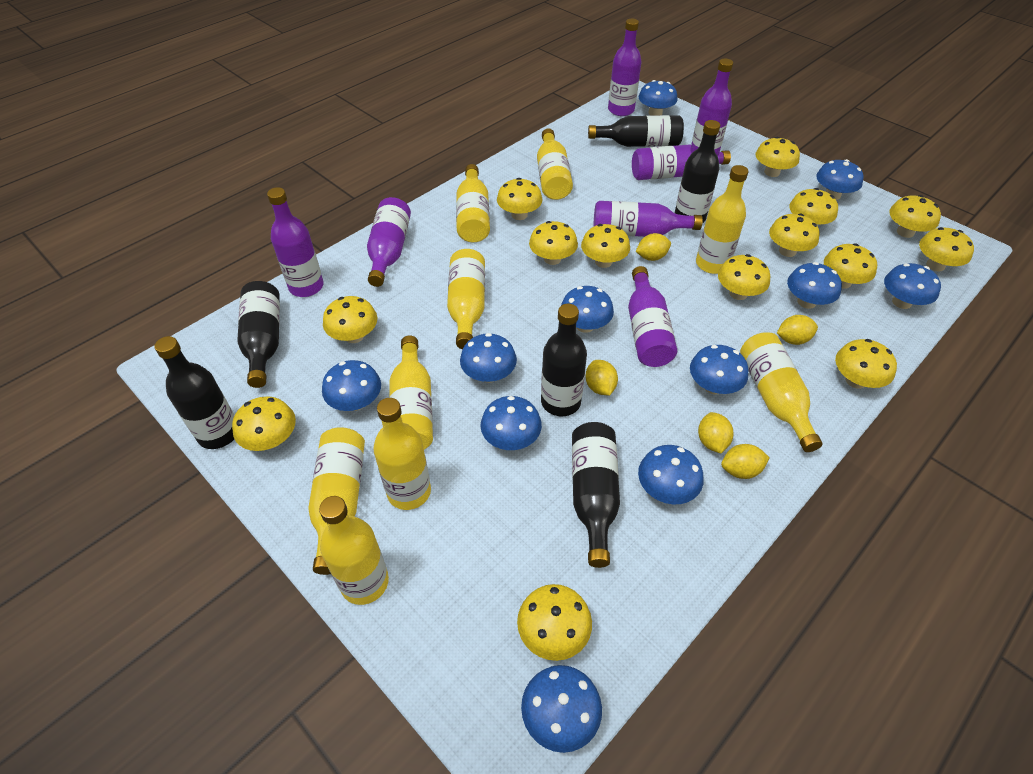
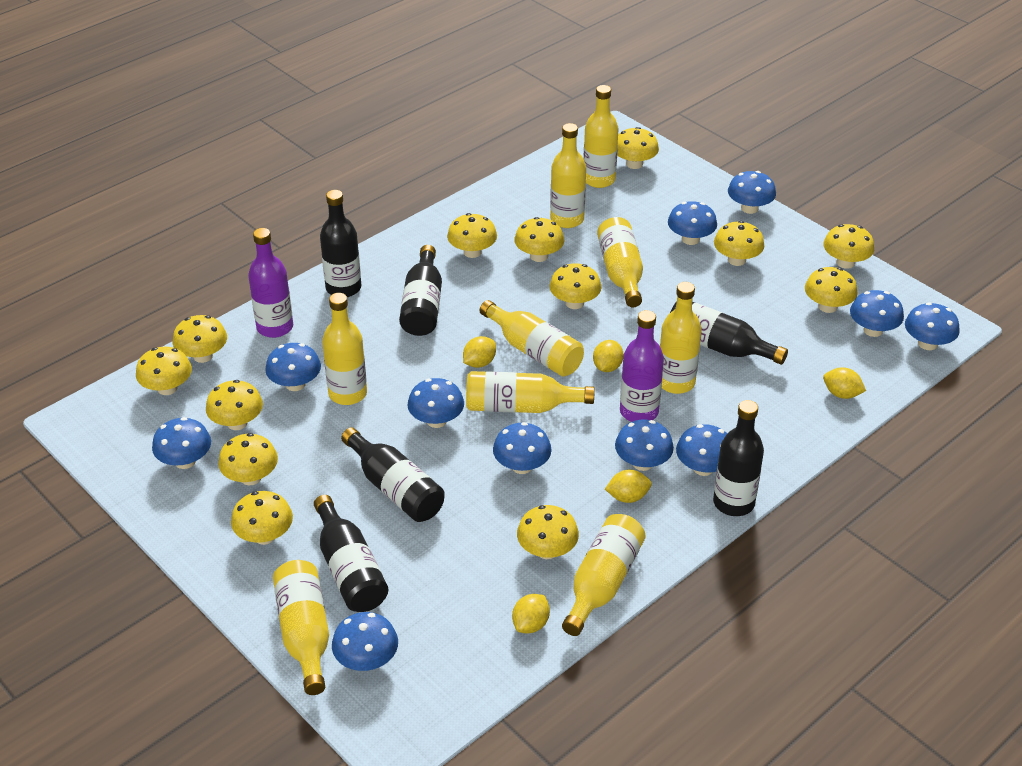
purple bottle: [267,187,324,297] [367,197,411,287] [593,201,703,237] [608,19,642,116] [628,266,677,367] [632,145,731,180] [691,59,733,152] = 7 -> [248,228,293,338] [620,310,664,422] = 2
yellow mushroom: [232,396,296,451] [323,296,377,343] [497,178,542,220] [517,584,592,661] [529,221,578,265] [581,224,630,268] [718,254,770,300] [755,137,800,177] [769,213,820,257] [789,188,838,224] [824,244,877,289] [835,339,897,389] [889,195,941,238] [919,227,974,271] = 14 -> [136,347,192,395] [173,315,227,363] [206,380,263,430] [218,433,278,485] [231,491,293,545] [447,213,497,258] [514,217,564,262] [517,505,579,559] [550,263,601,309] [617,127,659,169] [714,221,764,266] [805,267,857,313] [823,224,874,269] = 13

